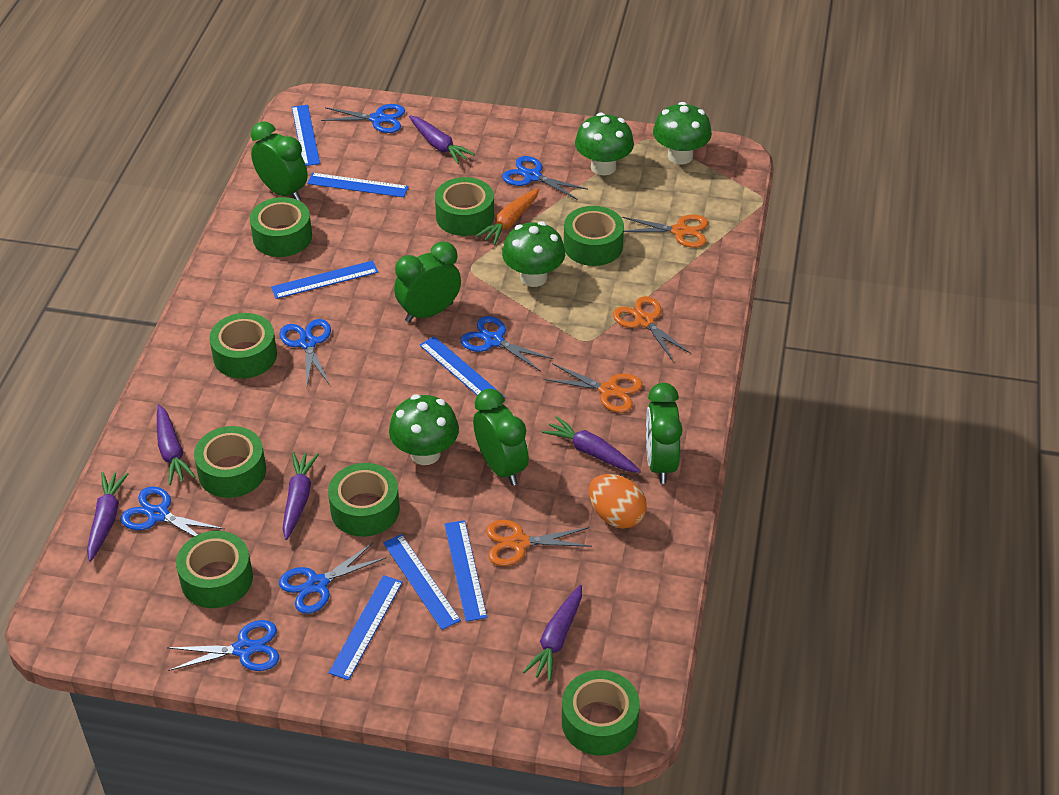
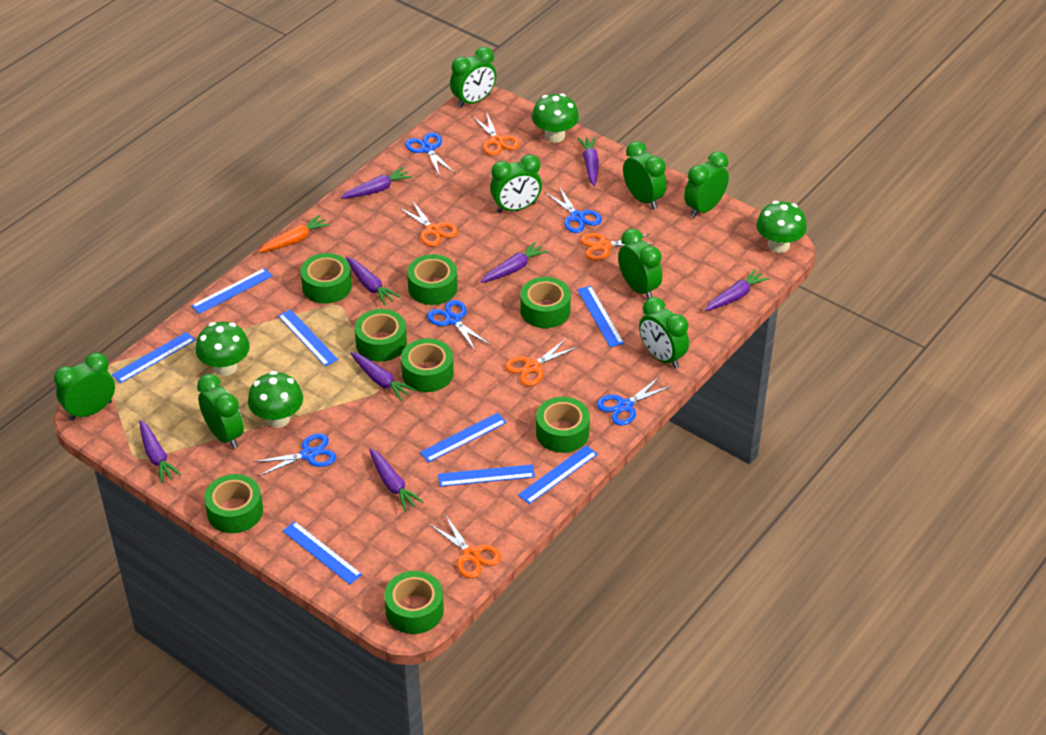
blue ruler: [271,261,378,299] [292,105,320,166] [307,173,408,197] [329,575,403,680] [383,534,461,630] [420,336,505,398] [444,520,487,622] = 7 -> [112,332,195,383] [191,268,272,314] [278,309,338,366] [283,521,362,584] [420,413,507,463] [438,464,535,487] [518,445,598,504] [577,286,624,347] = 8
blue scissors: [120,487,225,536] [167,620,279,671] [279,319,331,386] [279,543,386,614] [321,104,405,133] [460,316,554,372] [502,156,588,200] = 7 -> [253,433,336,477] [405,132,454,177] [427,300,491,352] [545,187,602,233] [597,376,672,426] = 5
green clock: [251,121,308,201] [394,242,461,322] [473,389,529,486] [646,383,683,484] = 4 -> [54,353,115,421] [197,374,244,449] [450,47,496,108] [490,154,542,213] [618,229,662,299] [623,141,667,209] [639,297,689,369] [684,151,729,218] = 8
orange egg: [589,474,647,529] = 1 -> none = 0
orange scissors: [486,520,592,566] [544,363,643,413] [613,296,692,361] [622,215,708,248] = 4 -> [398,200,458,247] [429,514,501,578] [472,111,520,156] [505,338,579,386] [581,233,655,260] = 5
purple carrot: [87,472,129,562] [157,404,196,485] [283,452,319,540] [409,115,475,164] [523,585,582,682] [542,416,641,473] = 6 -> [139,420,181,483] [340,167,412,199] [346,257,400,306] [350,352,416,401] [369,449,423,511] [480,242,548,283] [578,137,599,186] [705,269,769,311] = 8

